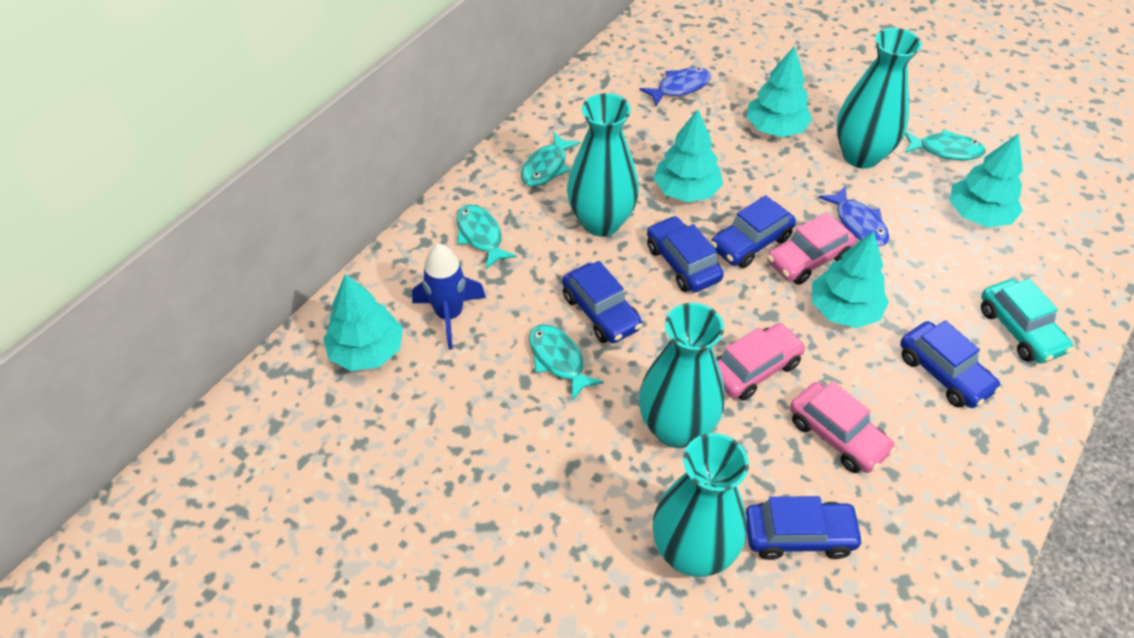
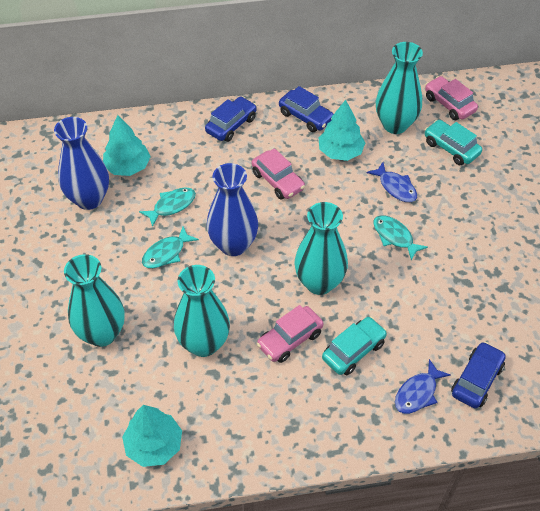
blue car: [562,261,643,343] [647,216,724,292] [711,195,796,268] [745,496,864,560] [900,320,1001,408] = 5 -> [205,96,257,142] [279,86,333,132] [451,342,506,408] = 3
blue rocket: [412,244,486,350] = 1 -> none = 0
blue vase: none = 0 -> [54,117,109,210] [207,163,258,256] = 2
turquoise car: [981,278,1073,364] = 1 -> [322,317,387,375] [425,120,482,165] = 2
turquoise fish: [457,204,517,269] [521,132,581,187] [529,324,604,401] [905,129,986,160] = 4 -> [139,187,196,227] [142,226,199,268] [373,215,428,261] = 3
turquoise tree: [323,274,403,371] [653,109,723,202] [746,46,812,137] [812,231,889,328] [949,133,1023,227] = 5 -> [103,115,151,176] [122,405,182,467] [319,100,365,161] = 3

